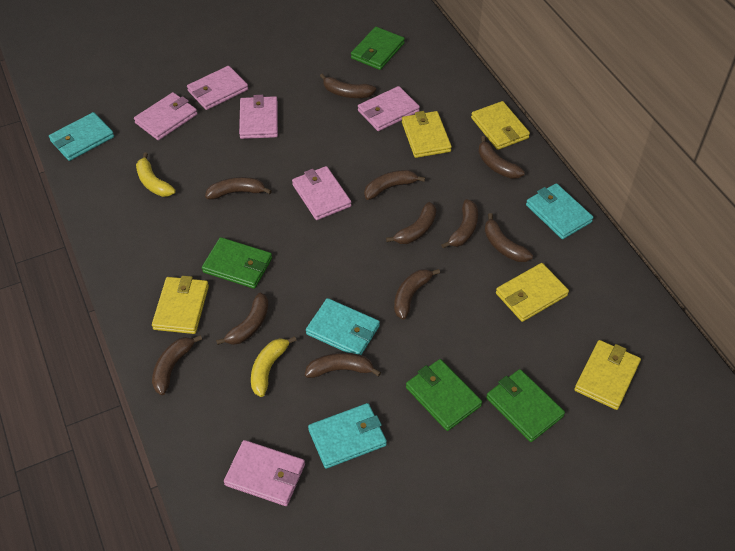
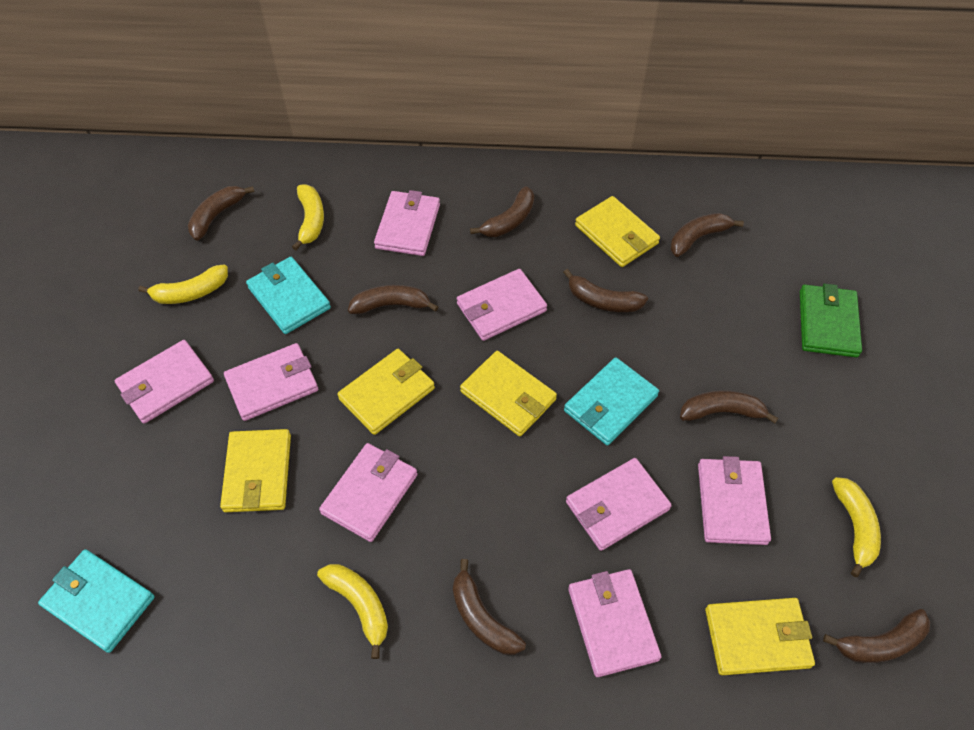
brown banana: [152,335,202,395] [205,177,272,200] [216,293,269,345] [305,353,381,378] [320,73,376,98] [364,170,425,200] [386,202,436,244] [394,269,440,320] [441,199,478,248] [478,136,525,179] [484,213,533,262] = 11 -> [188,186,255,241] [348,285,439,314] [453,559,526,655] [470,186,534,237] [563,269,648,312] [671,213,744,257] [680,390,778,423] [823,609,930,663] = 8
green wallet: [202,237,272,289] [351,27,405,70] [406,359,482,431] [486,369,565,442] = 4 -> [800,283,862,357] = 1
pink wallet: [134,92,197,140] [187,66,248,110] [224,440,305,506] [239,95,278,139] [292,166,351,220] [358,86,420,131] = 6 -> [114,340,214,424] [224,343,318,421] [319,443,417,542] [374,190,440,256] [457,269,547,341] [566,458,672,551] [568,569,661,677] [698,456,771,545] = 8
turquoise wallet: [49,112,114,161] [306,298,380,355] [308,403,387,469] [526,183,593,239] = 4 -> [38,549,155,653] [246,257,331,334] [564,357,659,445] = 3
yellow banana: [136,152,176,197] [251,336,297,397] = 2 -> [138,264,228,304] [292,184,324,250] [317,564,388,659] [832,477,881,577] = 4

